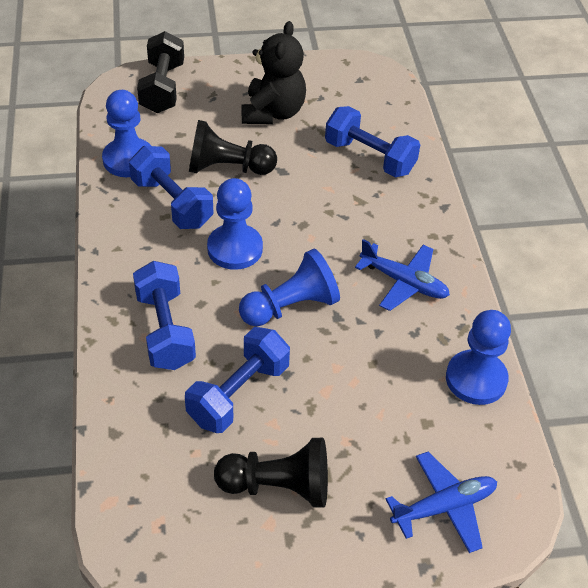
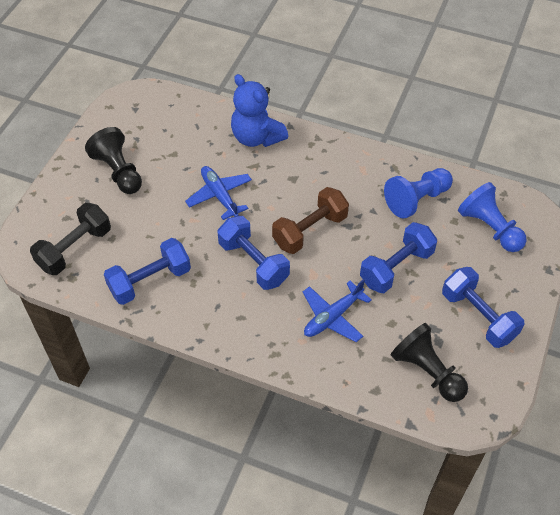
black teddy bear: [241,21,306,124] = 1 -> none = 0
blue pawn: [102,90,151,177] [207,178,263,270] [239,249,340,326] [446,310,511,405] = 4 -> [384,168,453,219] [458,182,527,252] = 2
blue teddy bear: none = 0 -> [231,74,288,147] = 1
brown dumbbell: none = 0 -> [272,187,349,254] = 1

